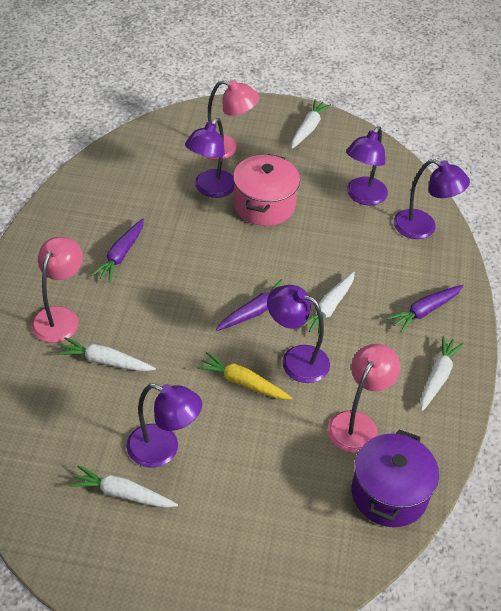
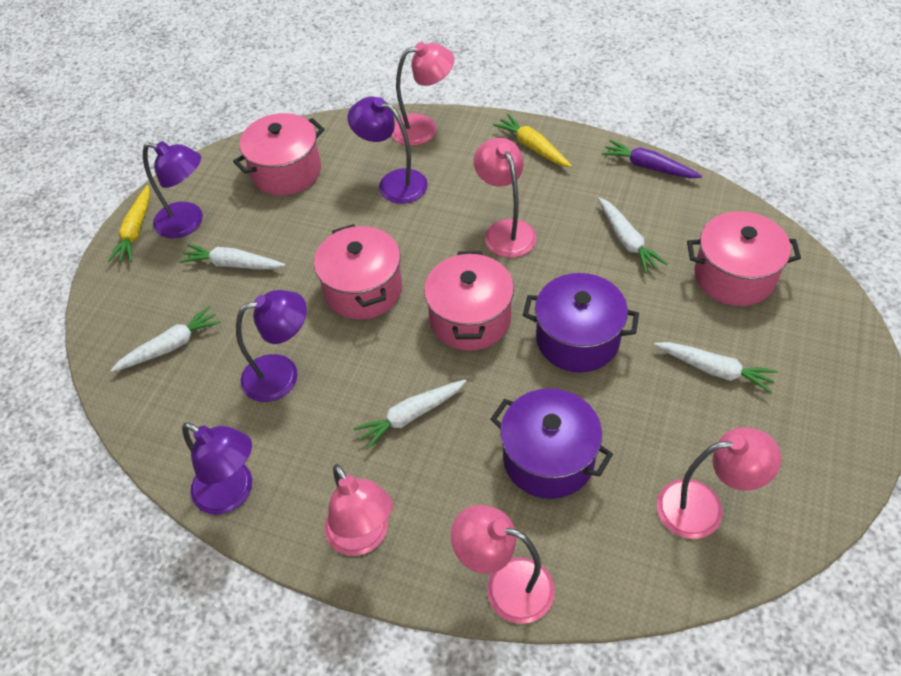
pink lamp: [31,237,83,343] [204,80,259,160] [328,344,400,453] = 3 -> [324,464,393,556] [392,42,454,146] [451,505,555,624] [474,138,537,258] [657,427,781,539] = 5
pink pot: [233,154,300,226] = 1 -> [233,113,325,196] [314,224,402,320] [424,251,514,351] [687,211,801,306] = 4
purple carrot: [91,219,144,282] [216,279,283,331] [387,285,463,333] = 3 -> [602,140,702,178] = 1
purple lamp: [126,383,202,467] [185,118,234,198] [267,285,330,383] [346,126,388,205] [394,159,470,239] = 5 -> [143,141,203,238] [182,422,252,515] [236,290,307,402] [348,97,428,204] = 4
purple pot: [352,430,439,527] = 1 -> [491,388,613,499] [523,273,639,372] = 2
yellow carrot: [196,352,292,400] = 1 -> [108,185,150,262] [493,114,572,168] = 2

